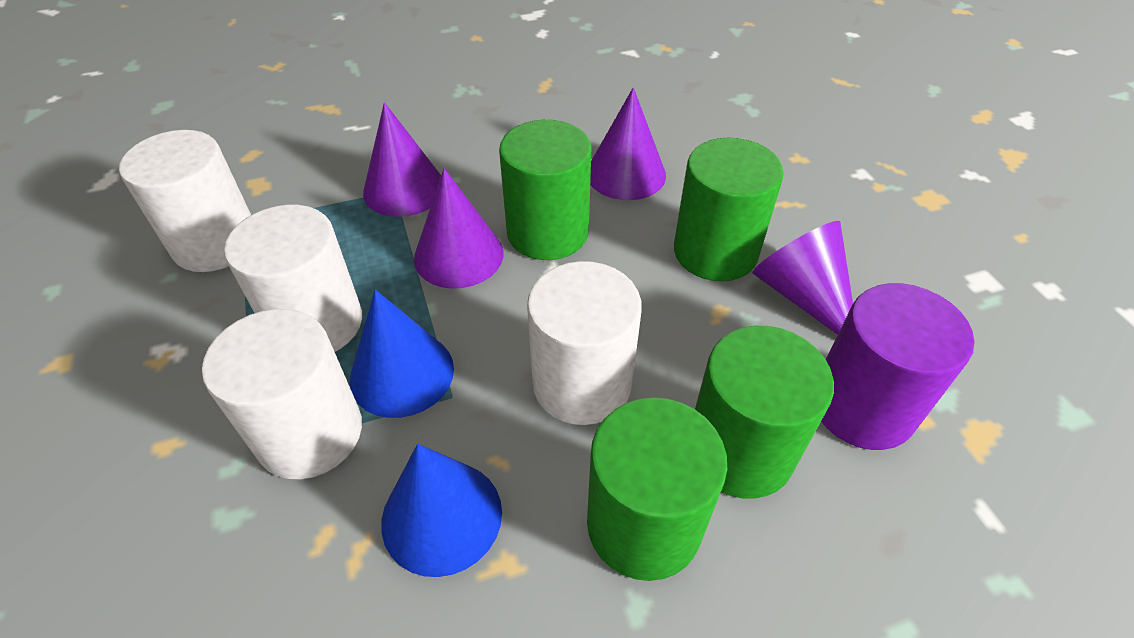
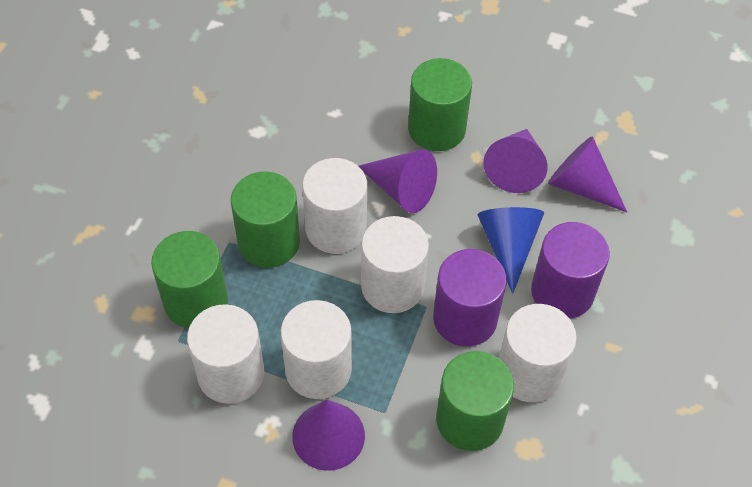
blue cone: [350,289,454,418] [381,444,502,577] = 2 -> [478,207,544,294] = 1
purple cylinder: [821,283,974,450] = 1 -> [433,249,507,347] [531,222,610,319] = 2
white cylinder: [119,130,251,272] [202,309,362,479] [224,204,362,352] [527,261,642,425] = 4 -> [187,304,264,404] [281,300,352,399] [302,158,367,254] [361,216,429,313] [499,304,577,402] = 5

